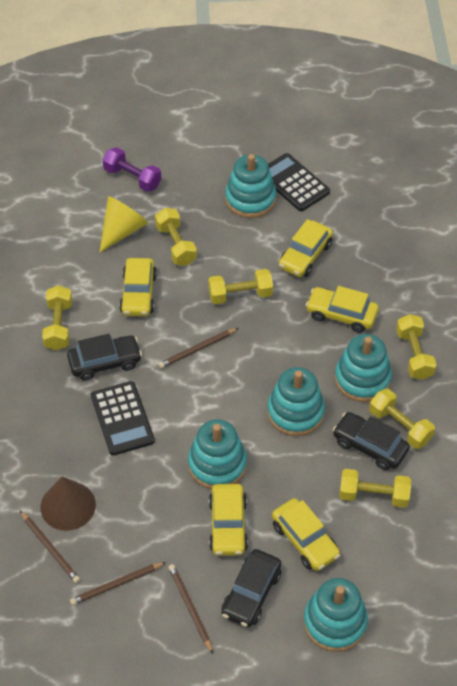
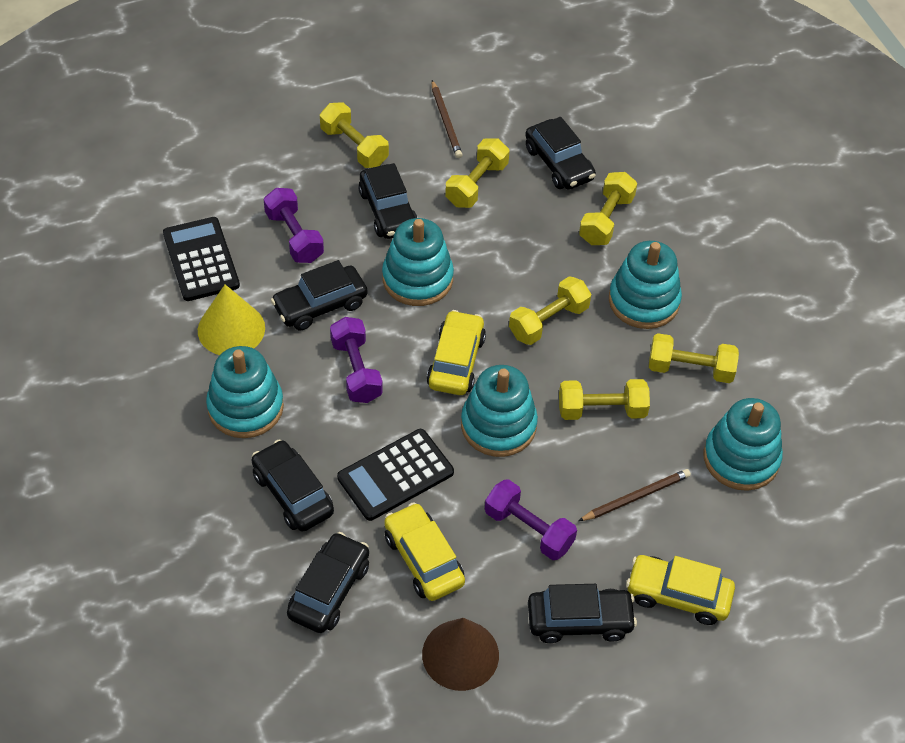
black car: [67,334,142,381] [222,549,281,627] [333,412,410,470] = 3 -> [252,440,334,532] [271,260,368,330] [287,532,369,633] [358,163,418,239] [525,117,596,190] [528,584,637,643] = 6
brown pencil: [20,511,80,583] [70,562,166,605] [158,328,238,368] [168,564,213,654] = 4 -> [432,80,463,158] [578,469,691,521] = 2
purple dumbbell: [103,147,161,192] = 1 -> [264,188,324,263] [330,317,383,403] [485,479,577,560] = 3
yellow car: [119,258,157,316] [209,484,248,556] [272,498,340,571] [279,219,333,277] [306,286,379,333] = 5 -> [384,502,465,601] [426,310,486,395] [626,555,735,625] = 3

